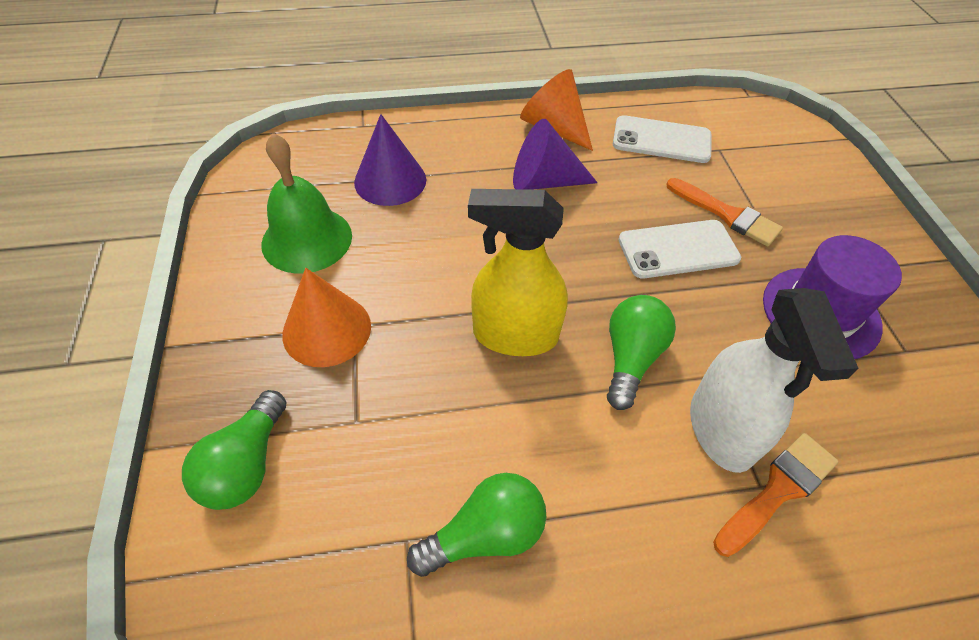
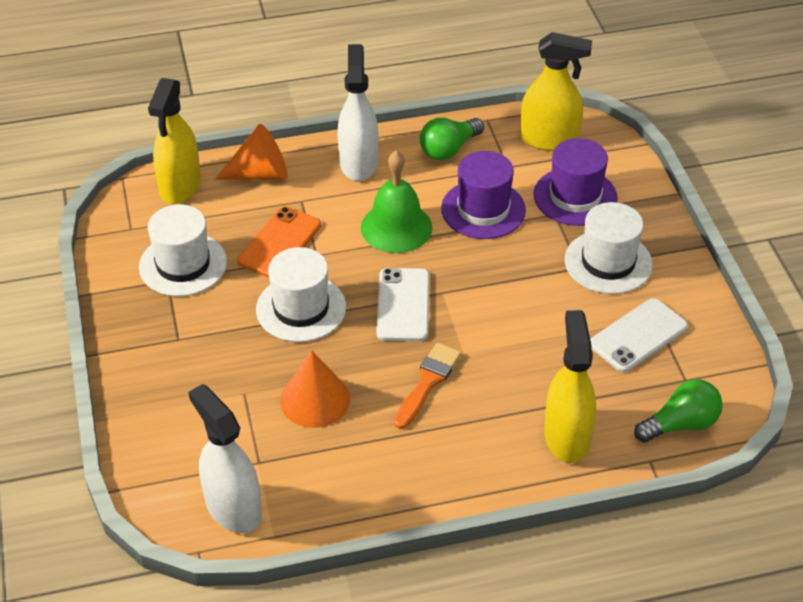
green light bulb: [182,390,286,510] [407,473,546,577] [607,295,676,410] = 3 -> [420,118,484,160] [634,379,723,442] = 2
orange brush: [666,178,783,246] [713,433,839,557] = 2 -> [394,343,461,429] = 1
orange phone: none = 0 -> [237,207,321,278] = 1
purple cone: [354,114,426,206] [513,119,598,190] = 2 -> none = 0
purple hat: [763,235,902,359] = 1 -> [441,151,526,239] [534,138,618,226] = 2
white hat: none = 0 -> [139,204,227,296] [256,247,346,342] [565,202,653,294] = 3
white spray bottle: [690,288,858,473] = 1 -> [188,384,262,533] [338,44,378,181] = 2
yellow spray bottle: [468,189,568,356] = 1 -> [148,78,201,204] [520,32,592,151] [544,310,596,463] = 3

